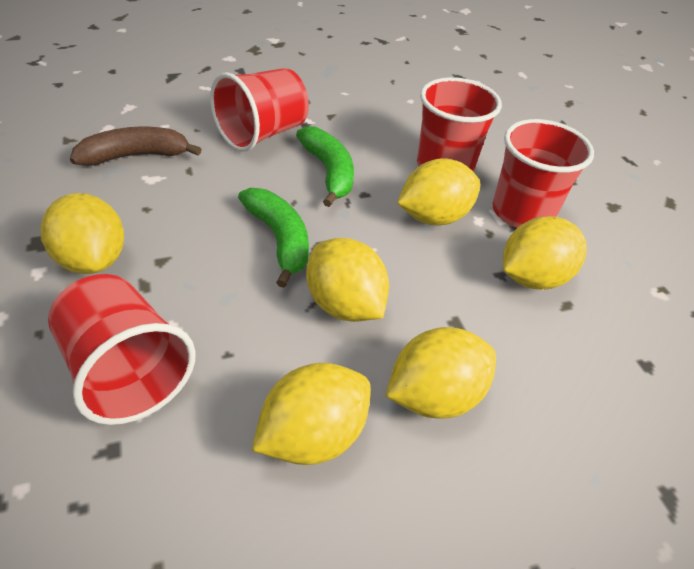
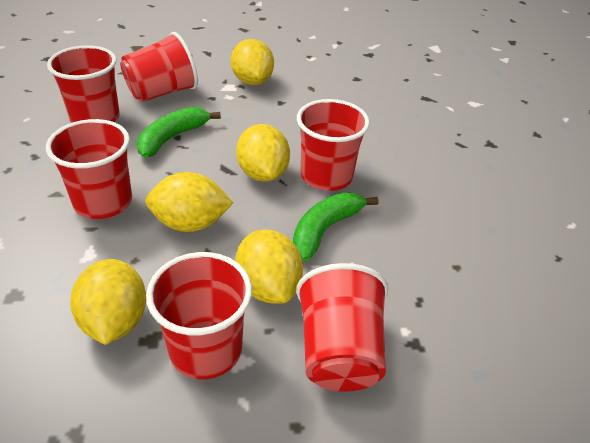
brown banana: [70,127,202,166] = 1 -> none = 0
red cup: [48,274,196,425] [210,68,309,152] [417,77,502,172] [492,119,594,228] = 4 -> [46,119,132,219] [47,45,120,123] [120,32,198,102] [146,252,252,379] [296,263,388,391] [297,99,370,191] = 6
yellow lemon: [41,193,124,274] [252,363,371,465] [306,238,389,322] [386,327,496,418] [397,158,480,225] [503,216,587,289] = 6 -> [70,259,146,345] [145,172,233,232] [231,39,274,85] [235,229,303,304] [236,124,290,182] = 5

